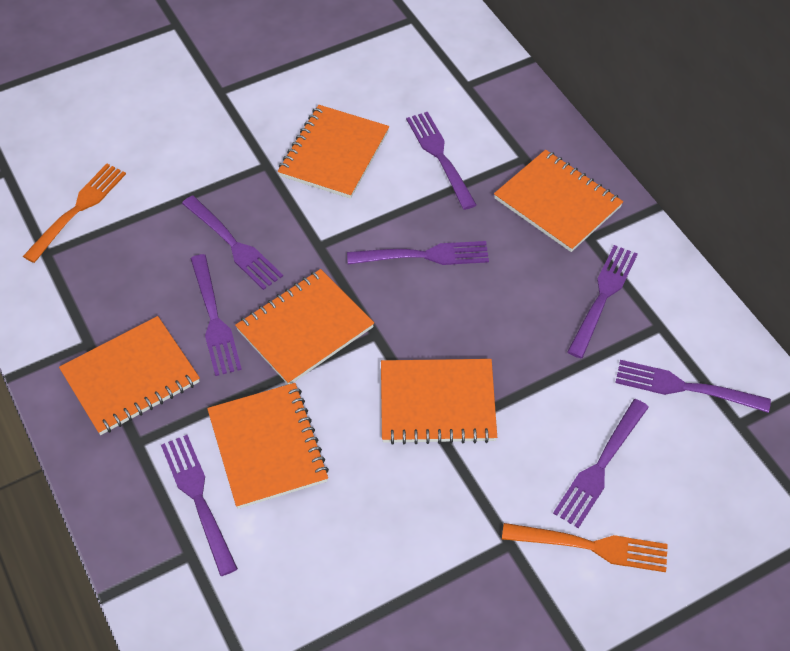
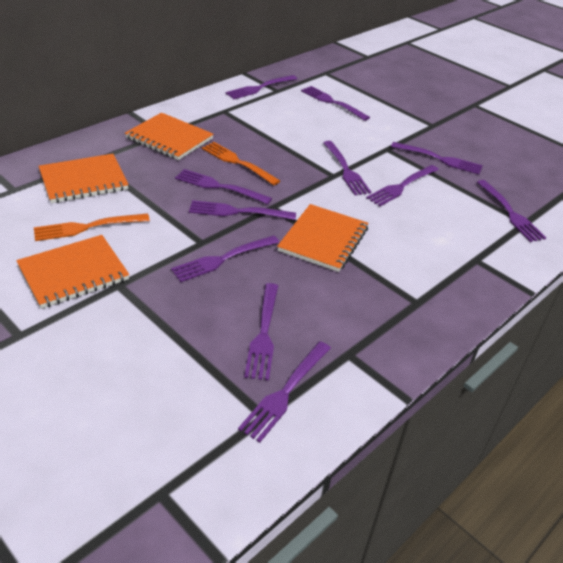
orange notebook: [59,316,200,435] [207,383,329,509] [235,269,374,384] [278,105,389,199] [381,359,497,445] [494,150,623,252] = 6 -> [16,235,129,309] [39,154,129,203] [125,113,214,160] [277,204,368,272] = 4
purple fork: [161,435,238,576] [182,195,283,290] [190,254,242,376] [347,241,489,265] [406,112,477,210] [553,399,649,528] [567,245,638,358] [615,360,771,413] = 8 -> [171,235,279,282] [175,169,272,204] [189,200,296,220] [226,75,297,99] [238,341,331,442] [244,283,278,381] [301,86,370,121] [323,141,371,196] [366,165,439,206] [391,142,483,174] [477,180,546,242] = 11

